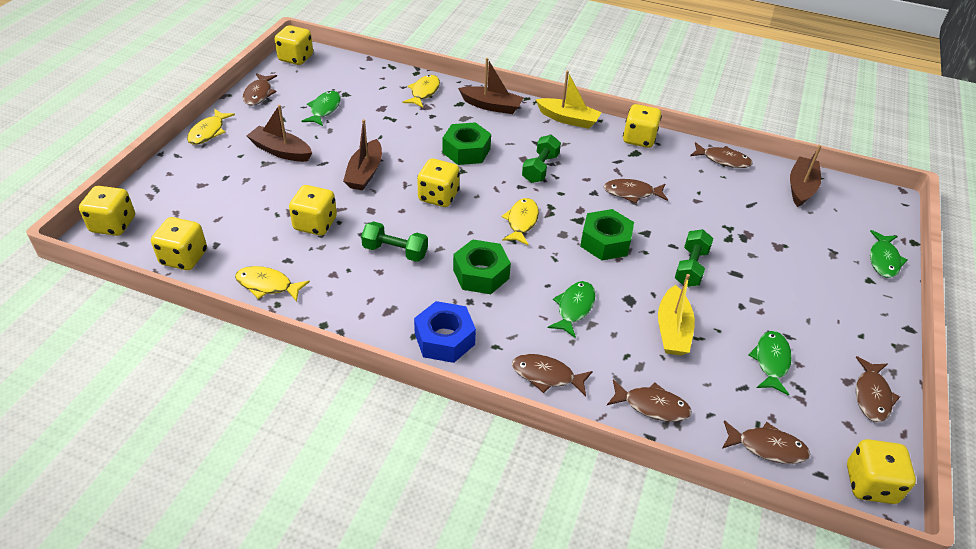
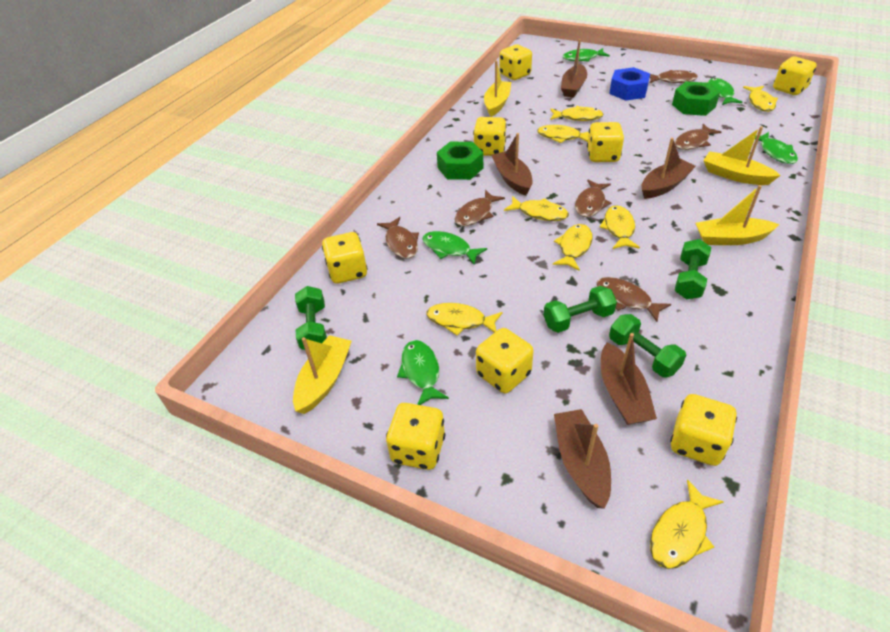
brown boat: [247,105,312,162] [343,119,382,191] [458,58,524,114] [790,145,822,207] = 4 -> [492,133,532,196] [554,409,611,509] [561,39,587,98] [601,333,657,425] [642,138,696,199] = 5
brown fish: [243,73,277,105] [512,354,593,396] [604,179,668,203] [607,380,692,422] [690,142,753,168] [722,420,810,464] [856,356,900,422] = 7 -> [377,217,419,259] [454,190,505,226] [575,179,611,217] [596,277,671,322] [650,70,698,83] [675,124,721,150] = 6
green dumbbell: [361,221,428,262] [522,135,561,183] [675,229,713,287] = 3 -> [295,286,327,350] [543,286,617,333] [609,314,686,377] [675,239,711,299] = 4
green fish: [301,91,341,126] [548,281,596,338] [748,331,792,396] [870,230,908,278] = 4 -> [397,340,449,405] [422,231,487,264] [563,48,610,62] [708,78,743,105] [755,132,798,164] = 5
green nut: [443,122,491,165] [453,239,511,294] [580,209,634,260] = 3 -> [437,142,483,180] [672,82,720,116] = 2
yellow boat: [535,71,602,129] [658,274,695,356] = 2 -> [293,335,352,414] [484,61,511,117] [696,185,779,245] [703,126,781,185] = 4
yellow dice: [79,186,135,236] [151,217,207,270] [275,25,313,65] [289,185,337,236] [417,159,460,207] [623,104,662,148] [847,439,916,504] = 7 -> [322,232,367,284] [386,403,445,470] [473,117,507,156] [476,328,533,393] [499,45,532,80] [587,122,624,162] [670,394,737,466] [773,57,817,95] = 8
yellow fish: [187,109,235,145] [235,266,310,302] [403,75,440,108] [502,198,539,246] = 4 -> [427,303,503,336] [504,196,569,221] [537,125,589,143] [550,106,604,121] [553,224,593,271] [599,205,640,249] [650,479,724,569] [743,86,778,112] = 8

